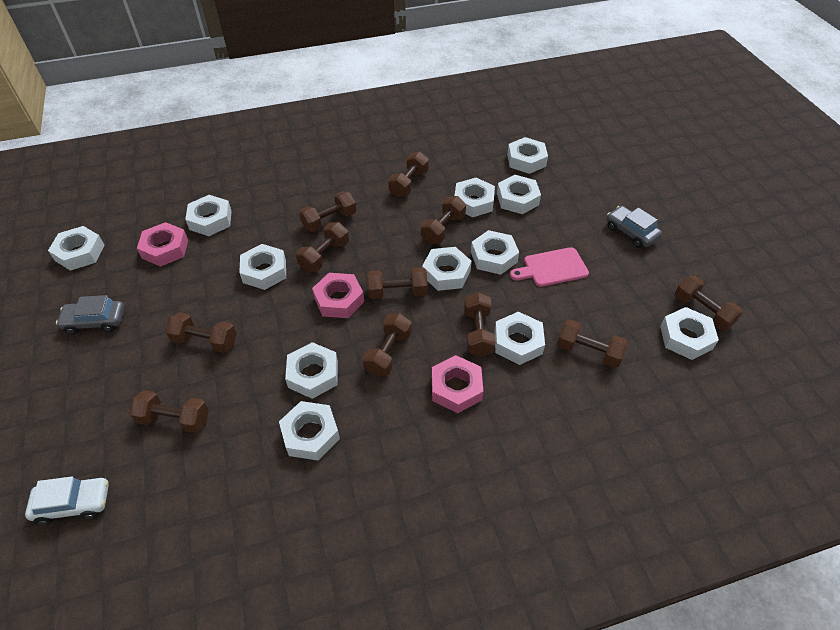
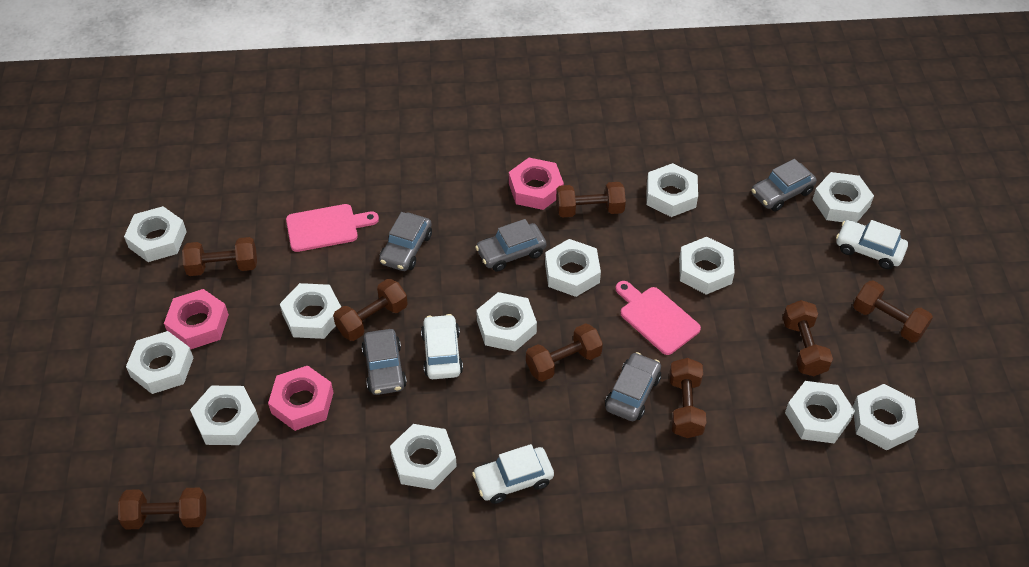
brown dumbbell: [129,390,209,433] [165,312,236,353] [296,222,349,272] [299,191,356,232] [362,313,412,377] [367,267,428,299] [388,151,429,197] [421,196,466,244] [464,292,496,357] [557,319,628,368] [674,276,743,331] = 11 -> [118,487,206,530] [182,237,257,276] [333,279,408,341] [526,323,603,382] [556,182,626,217] [669,358,707,438] [783,300,833,376] [853,280,933,343] = 8
grey car: [56,295,125,334] [607,206,662,248] = 2 -> [362,329,407,395] [379,212,432,271] [475,219,547,272] [605,352,661,421] [751,159,817,211] = 5
pink cutting board: [510,247,589,287] = 1 -> [286,204,379,252] [615,281,701,355] = 2
white car: [25,477,109,525] = 1 -> [421,314,463,379] [472,444,554,504] [836,220,908,269] = 3

